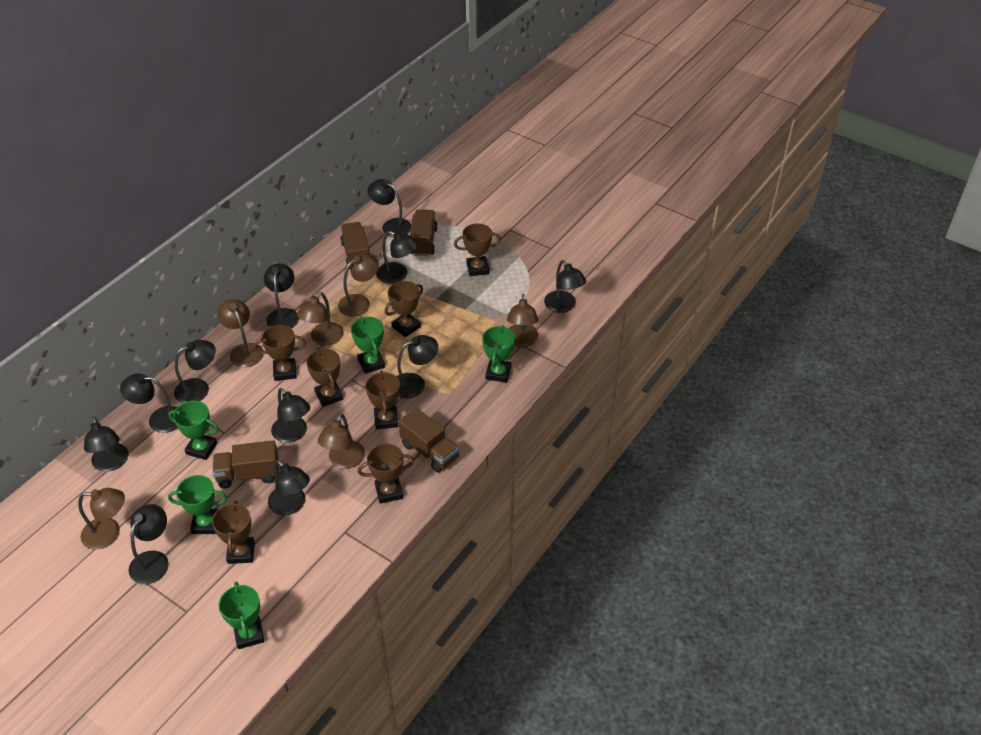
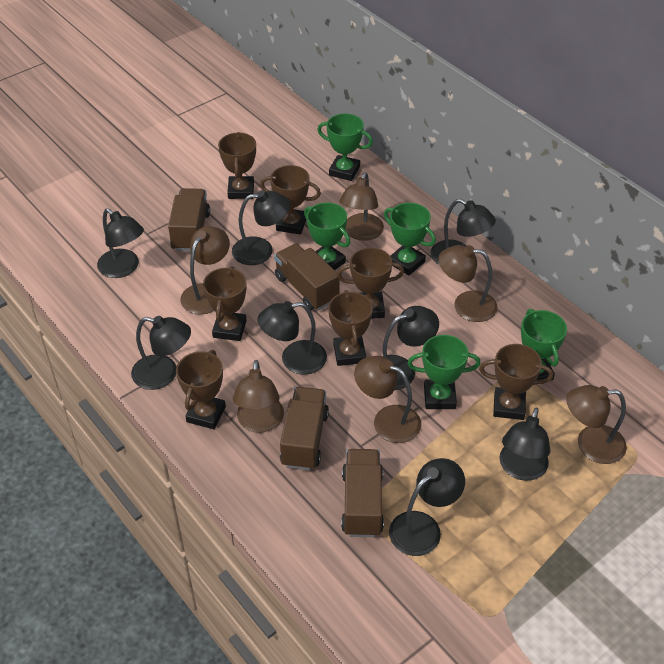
black lamp: [84,416,128,472] [120,373,177,433] [129,504,169,584] [174,340,216,403] [264,263,299,328] [268,460,310,516] [271,388,310,443] [368,179,411,238] [376,231,418,284] [397,335,438,398] [544,260,586,313] = 11 -> [97,208,144,278] [131,316,191,390] [232,190,290,265] [258,301,327,375] [383,306,439,390] [389,458,465,556] [430,199,496,265] [499,407,550,481] = 8

